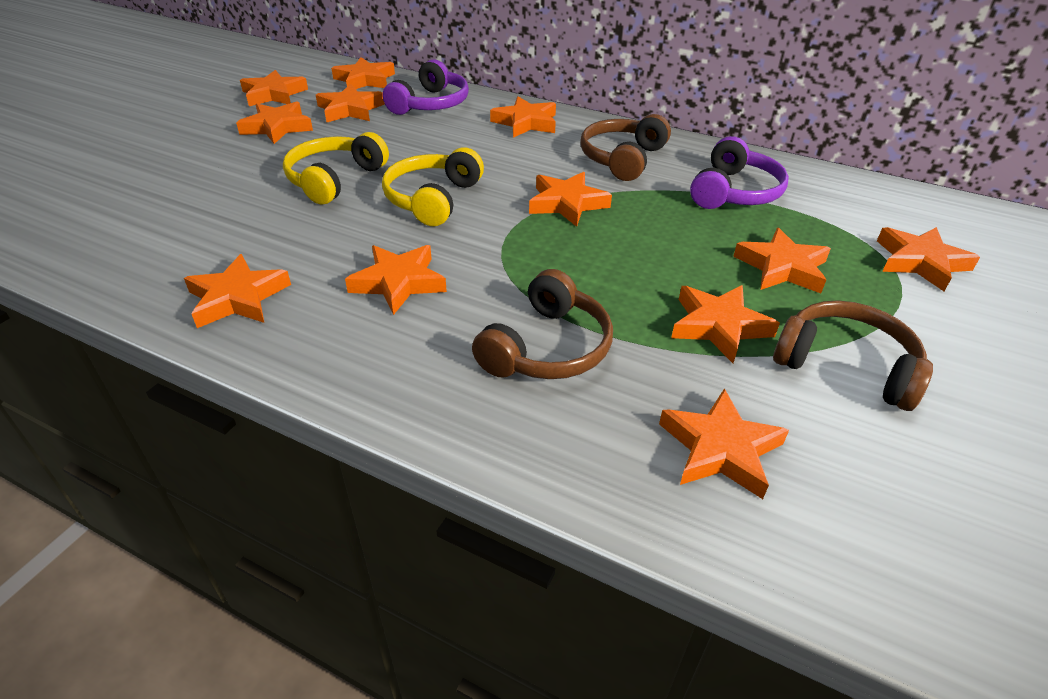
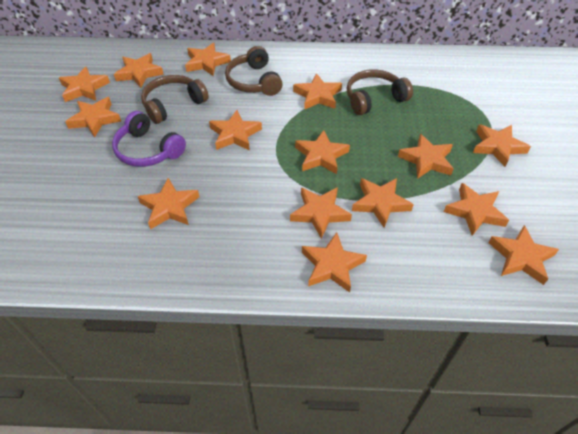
orange star: [184,254,291,328] [236,101,313,144] [240,70,308,106] [316,84,385,122] [331,57,395,89] [345,245,447,315] [490,97,556,138] [529,172,612,227] [659,388,789,499] [671,285,780,363] [733,228,831,293] [877,227,980,291] = 12 -> [59,66,110,102] [65,97,121,137] [114,53,164,88] [138,178,199,229] [185,43,231,76] [209,110,262,151] [290,187,352,239] [293,73,342,110] [295,130,350,174] [302,232,367,292] [352,178,414,228] [398,134,454,179] [444,183,509,236] [473,124,531,167] [488,225,559,285] = 15
purple headphones: [383,59,469,115] [690,136,789,209] = 2 -> [112,111,186,167] = 1
yellow headphones: [283,132,389,205] [382,147,484,226] = 2 -> none = 0

